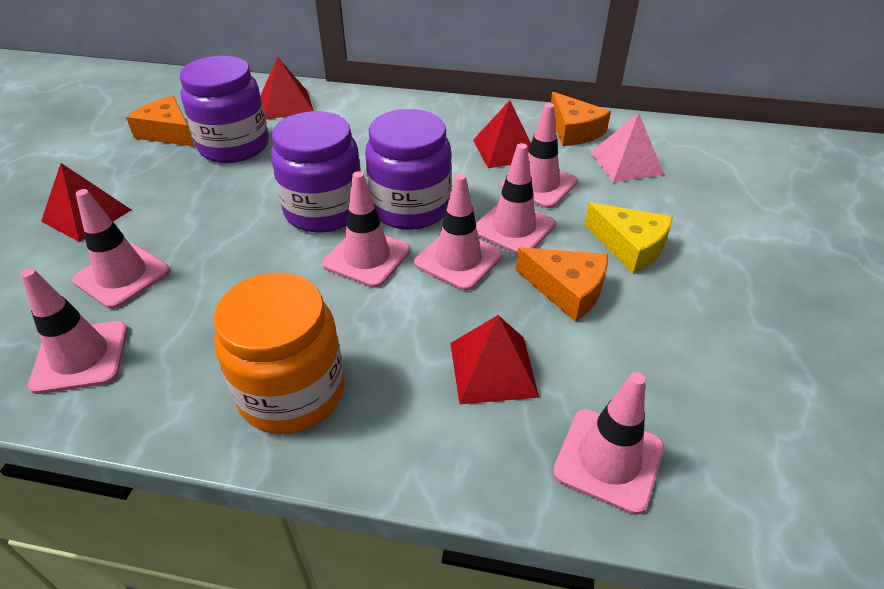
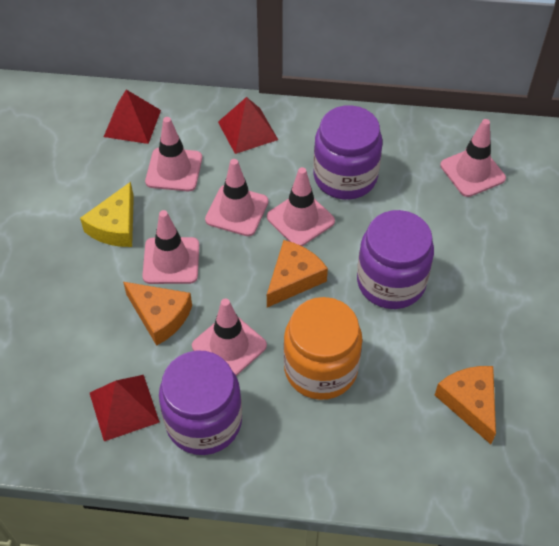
pink pyramid: [590,113,664,182] = 1 -> none = 0
pink traffic cone: [20,268,127,394] [72,189,170,309] [322,171,411,288] [414,173,503,291] [476,143,556,255] [501,103,578,208] [553,372,664,515] = 7 -> [142,210,199,284] [145,117,202,191] [192,298,267,376] [205,159,269,236] [267,167,335,246] [440,119,506,197] = 6
red pyramid: [41,163,131,242] [260,57,314,120] [450,315,539,404] [473,100,531,168] = 4 -> [90,375,160,441] [104,90,161,144] [218,97,278,154] = 3

